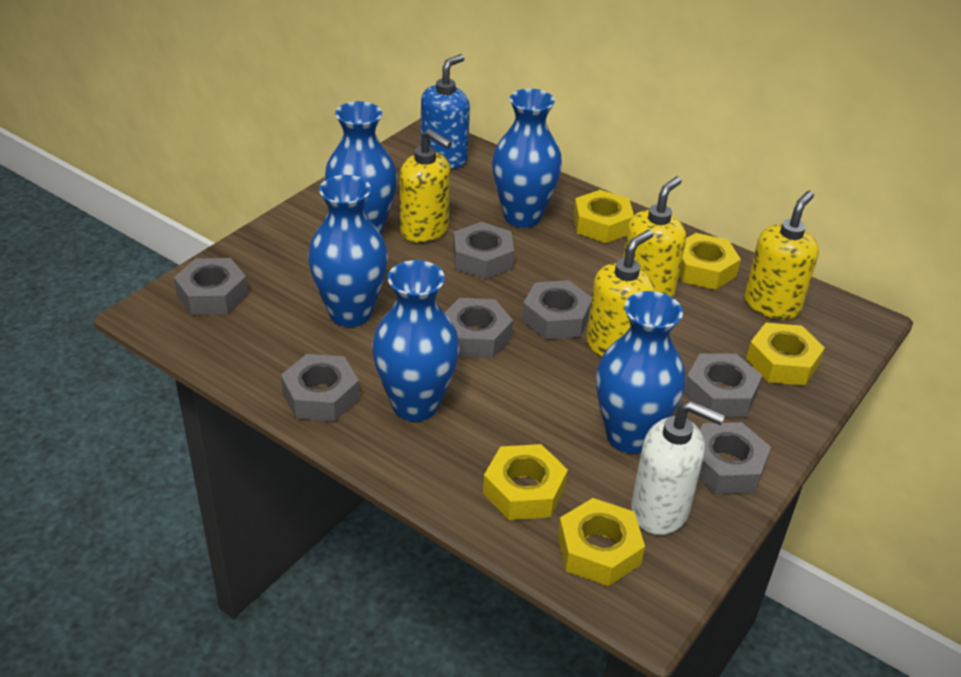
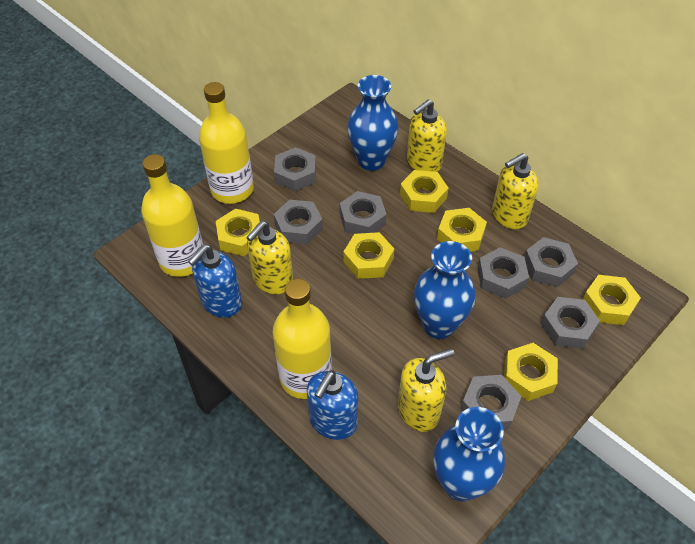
blue soap dispenser: [421,54,470,169] = 1 -> [188,244,242,317] [307,370,358,440] = 2
blue vase: [308,175,388,327] [325,101,397,235] [372,260,460,422] [492,89,562,228] [596,291,685,453] = 5 -> [347,75,399,171] [414,241,476,339] [433,407,505,502] = 3
white soap dispenser: [631,401,725,535] = 1 -> none = 0
yellow bottle: none = 0 -> [141,154,203,277] [199,82,254,204] [273,279,332,399] = 3
yellow nut: [483,444,568,520] [558,498,645,586] [573,190,634,243] [679,233,741,290] [746,323,825,386] = 5 -> [216,208,260,256] [343,232,394,279] [400,170,449,213] [437,208,487,252] [504,343,558,401] [583,275,641,325] = 6

